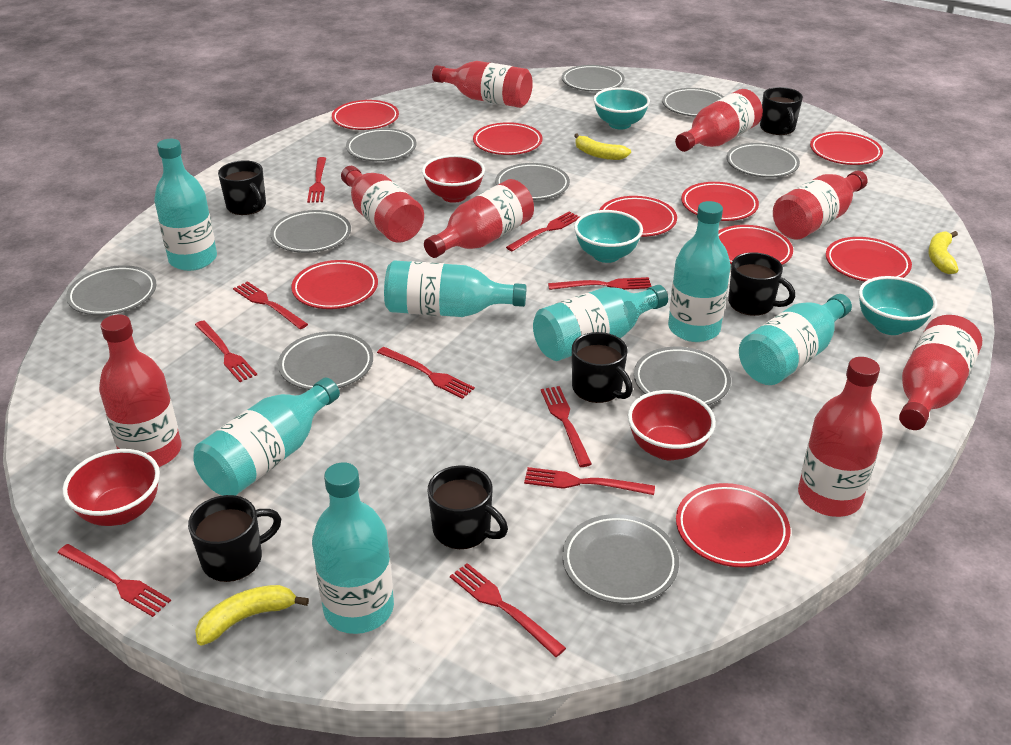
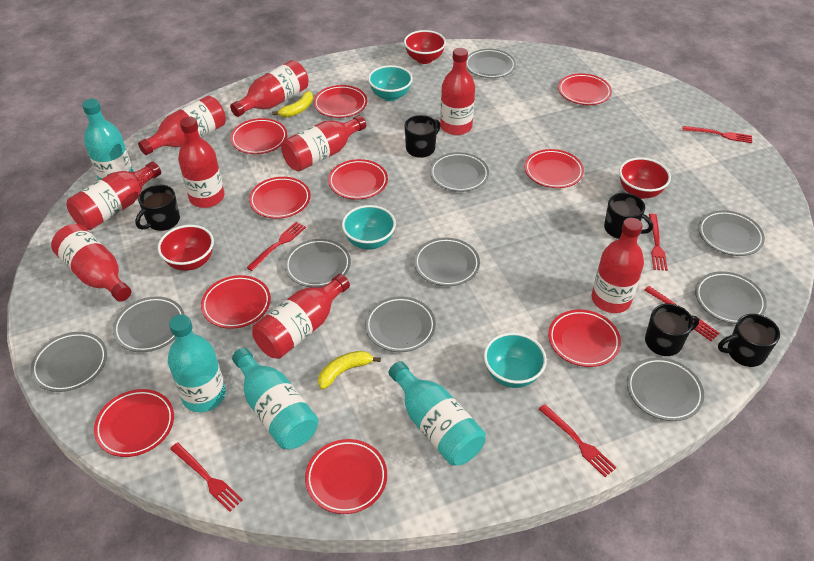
black mug: [188,495,281,582] [218,160,266,215] [427,466,508,549] [572,332,633,403] [728,252,795,316] [760,87,803,135] = 6 -> [135,185,180,231] [405,115,441,158] [604,193,653,239] [645,304,699,356] [718,314,780,367] = 5
red bottle: [99,315,182,467] [341,166,424,243] [424,179,534,258] [432,61,533,108] [675,89,763,152] [773,170,868,239] [798,357,883,517] [899,315,982,430] = 8 -> [51,224,131,302] [66,162,161,230] [138,96,226,155] [178,117,224,208] [230,60,308,117] [252,274,350,359] [281,115,366,172] [440,48,475,135] [592,218,644,313] = 9
red fork: [58,544,171,617] [195,320,257,382] [233,281,308,329] [307,157,326,203] [377,347,475,399] [450,563,566,657] [506,211,580,251] [524,467,655,495] [541,386,592,467] [548,277,652,290] = 10 -> [170,443,243,512] [246,222,306,271] [539,404,617,477] [645,286,720,341] [649,214,668,271] [682,126,752,143] = 6
red plate: [291,260,378,309] [332,100,399,130] [473,122,543,155] [600,196,677,237] [676,483,790,568] [681,182,759,221] [718,225,793,265] [810,131,883,165] [826,237,912,281] = 9 -> [94,389,174,457] [201,275,271,329] [230,118,287,154] [249,177,311,219] [305,439,387,514] [313,85,367,118] [328,159,388,200] [525,149,584,188] [548,310,621,367] [558,73,612,105] = 10
turquoise bottle: [154,139,217,271] [193,378,340,496] [312,462,394,634] [384,260,526,317] [533,285,668,361] [668,201,731,342] [739,294,852,385] = 7 -> [82,99,133,180] [168,314,226,412] [232,348,318,449] [389,361,486,466] = 4
yellow banana: [195,585,309,645] [574,133,631,160] [928,231,959,274] = 3 -> [272,91,313,117] [318,351,381,390] = 2

